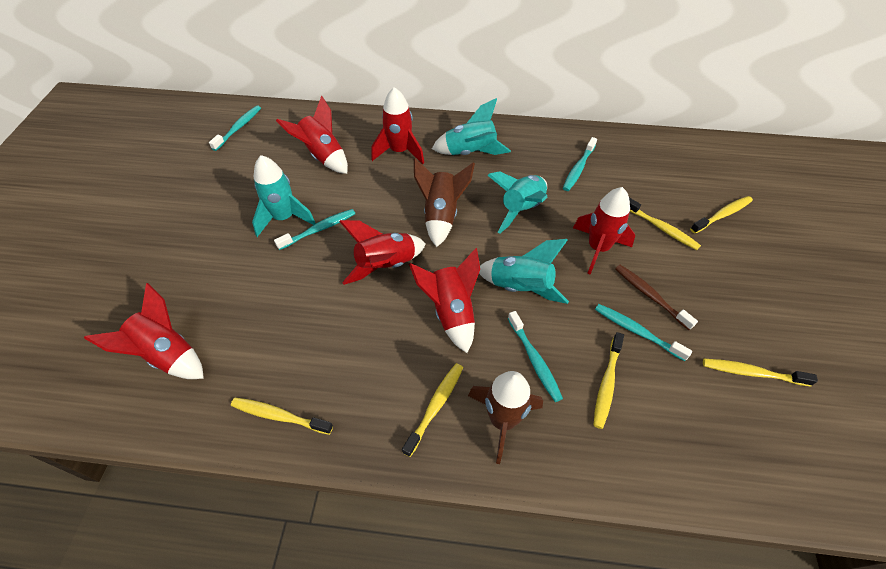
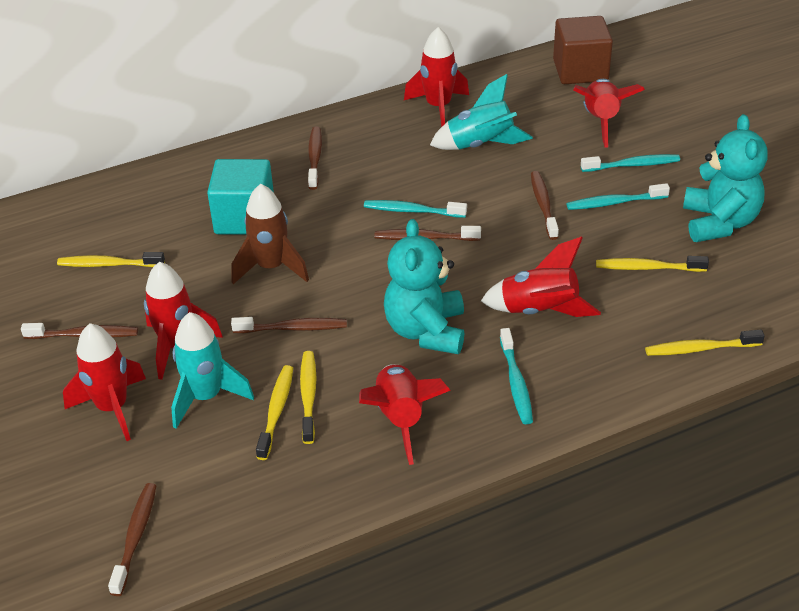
brown cube: none = 0 -> [553,16,613,84] = 1
brown rocket: [414,158,475,247] [468,371,543,464] = 2 -> [232,184,309,284] = 1
brown toothbrush: [615,265,698,330] = 1 -> [21,323,138,339] [108,483,156,596] [231,317,347,333] [308,126,322,190] [374,226,481,241] [531,171,559,240] = 6
turquoise cube: none = 0 -> [207,159,274,235] = 1
turquoise rocket: [252,155,316,237] [432,98,511,155] [479,239,569,304] [488,171,547,234] = 4 -> [171,312,254,429] [430,74,533,150] = 2
turquoise teddy bear: none = 0 -> [384,219,464,354] [683,114,768,242] = 2
turquoise toothbrush: [209,105,261,151] [274,209,355,250] [508,311,563,402] [563,137,597,191] [595,304,692,361] = 5 -> [364,200,467,218] [500,328,533,424] [566,183,670,210] [581,154,680,172] = 4
yellow toothbrush: [231,398,333,435] [402,363,463,457] [593,332,624,429] [629,198,701,250] [690,196,753,233] [703,359,818,386] = 6 -> [57,252,165,267] [256,365,293,460] [300,351,316,444] [596,256,709,272] [645,330,765,356] = 5

